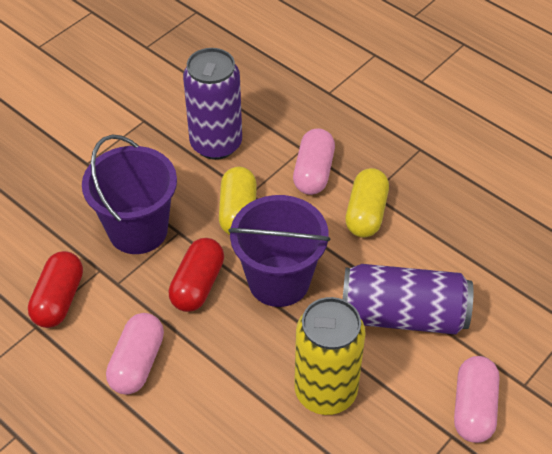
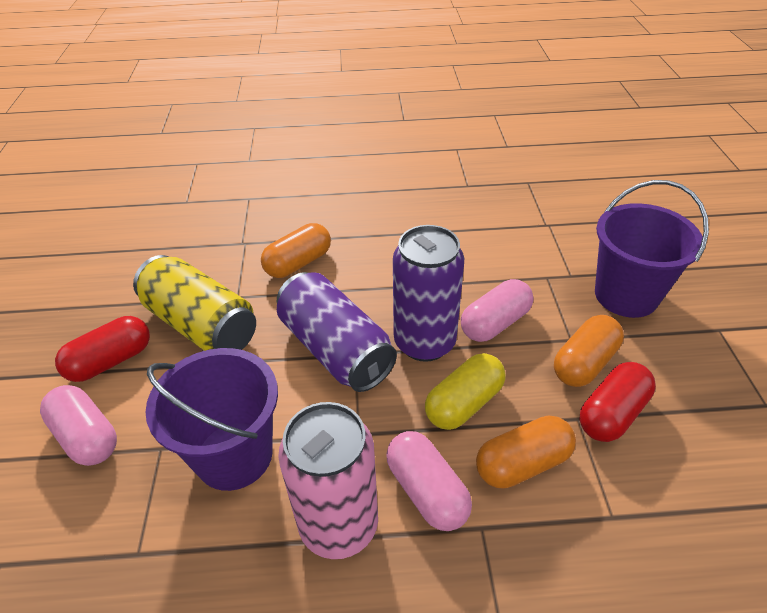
orange capsule: none = 0 -> [261,223,331,278] [476,415,576,489] [554,315,624,387] = 3
pink can: none = 0 -> [278,402,378,559] = 1
yellow capsule: [219,167,257,235] [345,168,389,238] = 2 -> [425,353,506,430] = 1

